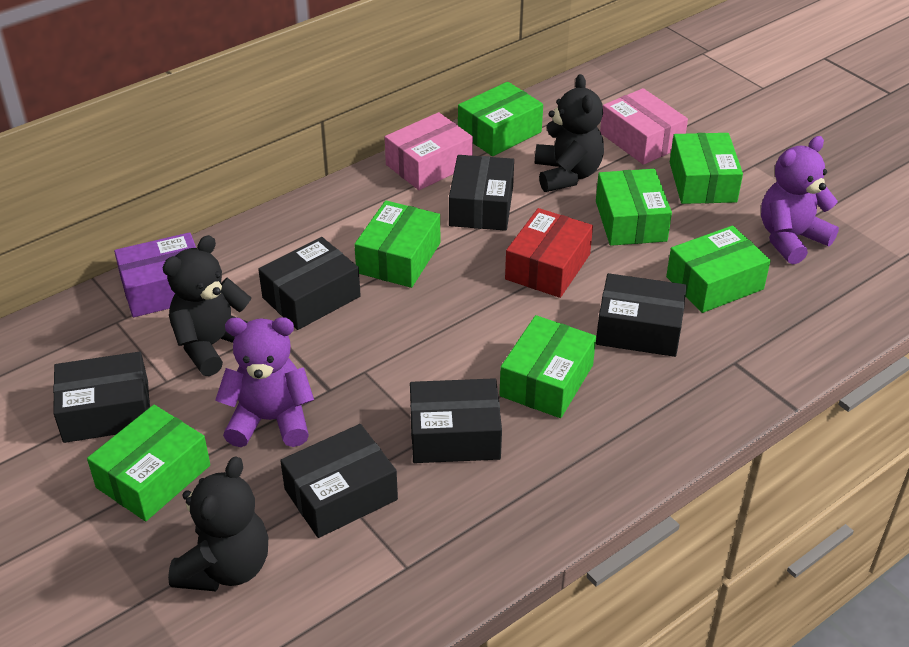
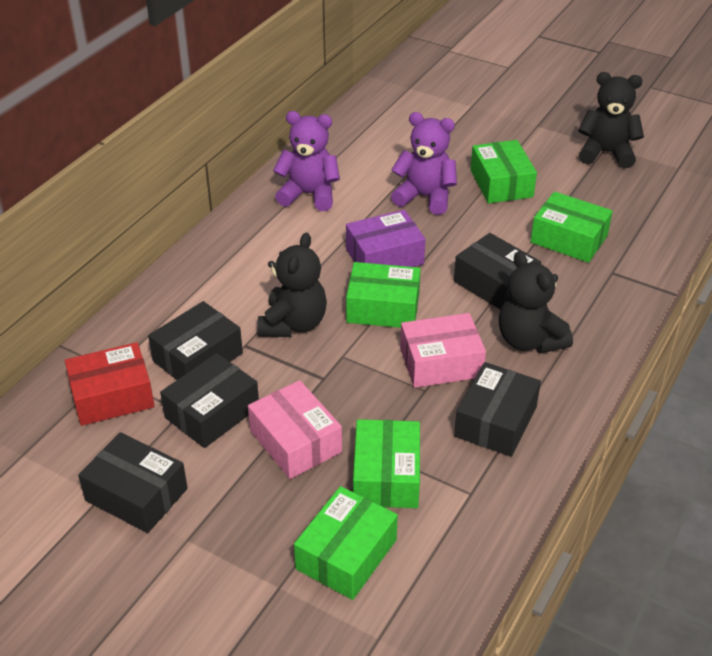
black box: [53,352,150,443] [258,237,361,330] [280,424,398,538] [410,378,502,463] [449,155,514,231] [596,273,687,357] = 6 -> [78,432,188,533] [148,301,243,380] [160,353,259,448] [454,233,541,310] [454,362,541,457] = 5
green box: [87,405,210,521] [354,201,440,288] [458,82,543,156] [499,315,596,418] [596,169,672,246] [666,225,771,313] [670,133,743,204] = 7 -> [294,486,398,600] [346,262,421,328] [353,419,420,508] [470,140,537,203] [531,192,613,263] = 5

